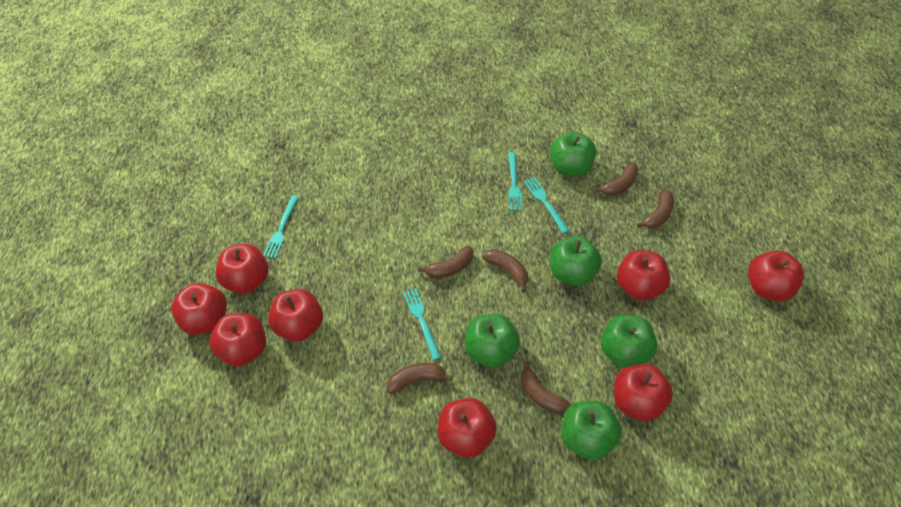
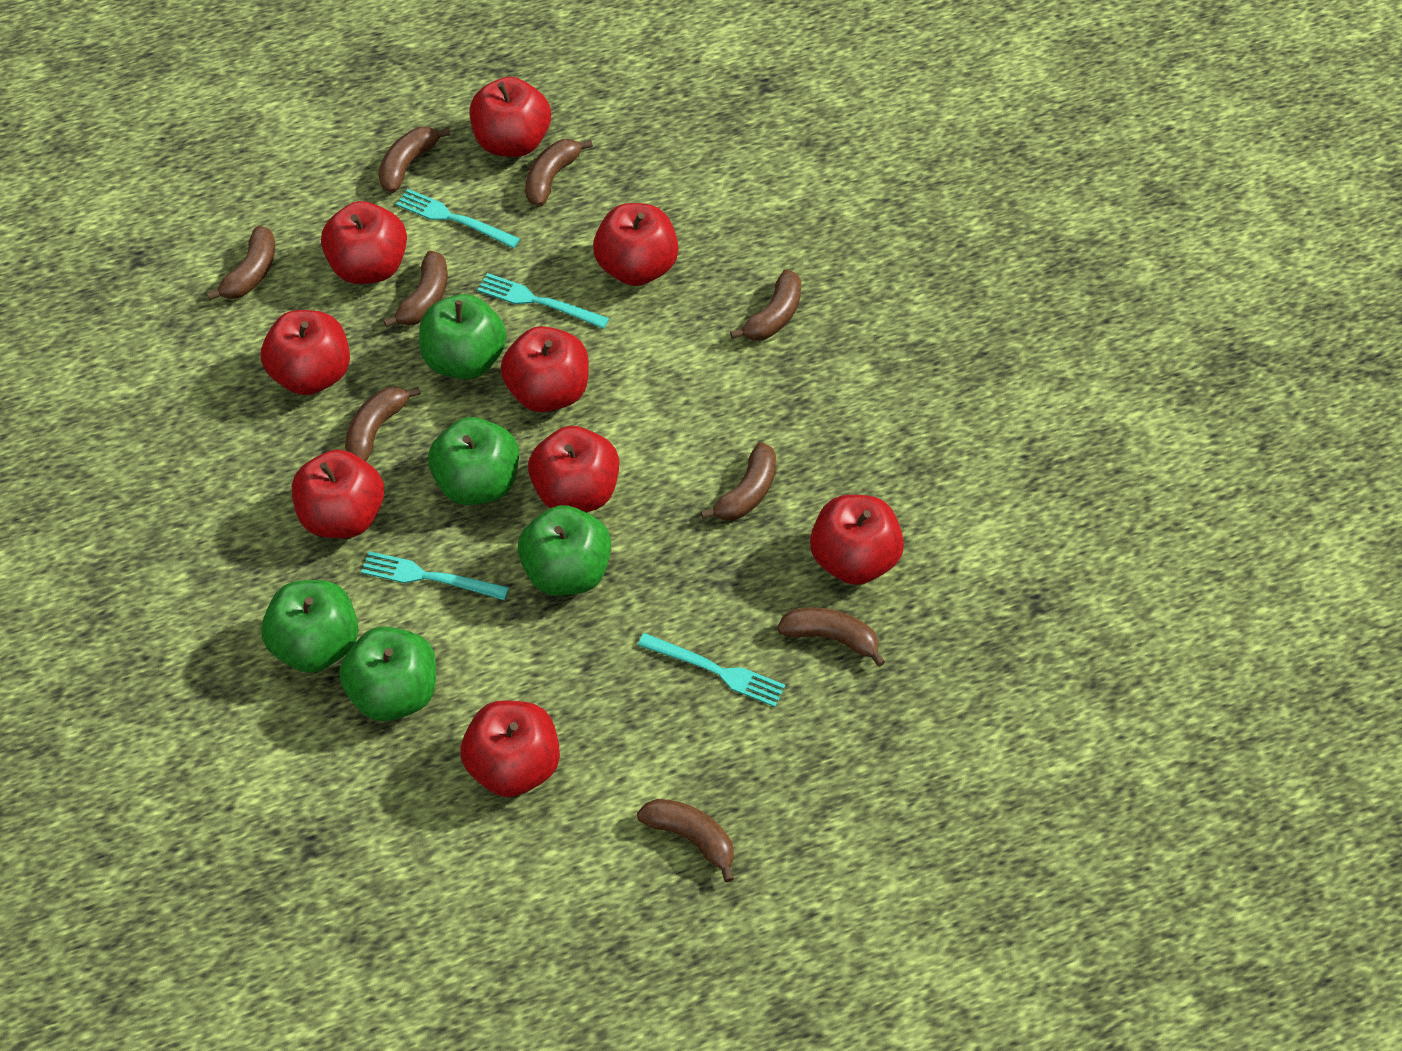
brown banana: [387,363,453,394] [418,246,473,279] [482,249,528,292] [521,361,572,414] [594,162,638,196] [637,189,674,229] = 6 -> [207,226,275,300] [345,386,421,461] [379,127,450,193] [384,251,448,328] [525,139,593,207] [637,799,734,882] [701,442,776,521] [730,269,801,341] [777,607,885,667] = 9
red apple: [171,283,227,335] [209,313,266,367] [215,244,268,294] [268,289,323,342] [437,398,497,458] [614,364,673,421] [617,250,670,301] [748,250,804,301] = 8 -> [261,310,350,395] [292,449,384,538] [321,201,407,284] [461,700,560,797] [469,77,551,157] [501,326,589,412] [528,426,619,512] [593,203,679,286] [810,495,904,585] = 9

